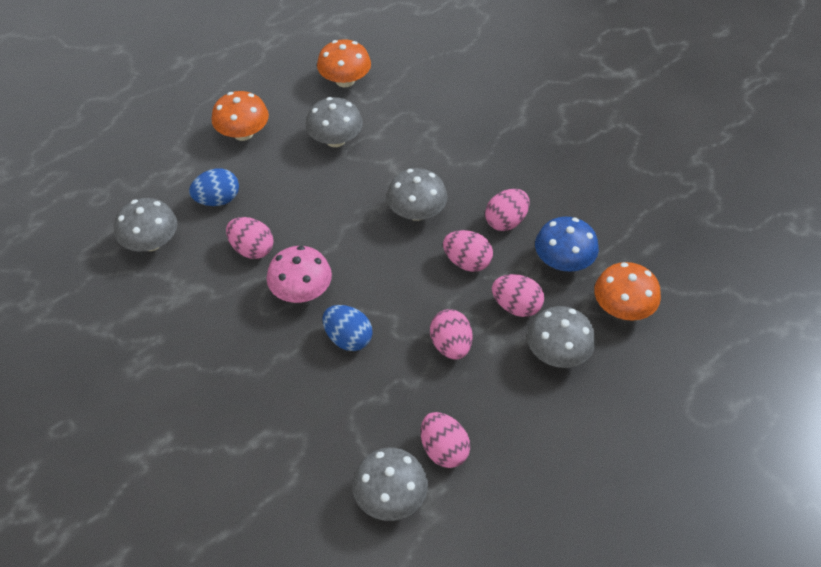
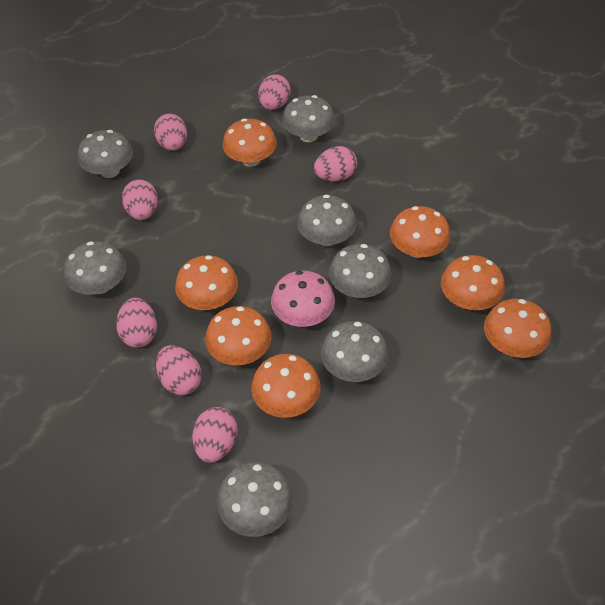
blue egg: [189,168,239,206] [322,305,373,351] = 2 -> none = 0
blue mushroom: [535,217,599,272] = 1 -> none = 0
grey mushroom: [114,198,177,252] [305,97,363,147] [352,448,428,521] [387,168,447,221] [527,306,596,368] = 5 -> [64,241,126,295] [78,130,133,178] [217,462,293,537] [282,95,335,142] [297,195,357,246] [321,321,388,382] [329,244,392,298] = 7
orange mushroom: [211,91,269,141] [317,39,371,87] [594,262,661,321] = 3 -> [175,255,238,310] [205,306,272,366] [223,118,277,167] [251,354,321,418] [390,206,450,258] [441,255,505,310] [484,299,551,358] = 7
pink egg: [226,217,274,259] [421,412,470,468] [430,309,473,360] [443,230,493,272] [485,189,529,231] [492,274,544,317] = 6 -> [116,298,157,348] [122,179,158,220] [154,114,187,151] [156,345,202,395] [192,407,237,463] [258,74,291,110] [314,146,357,182] = 7

